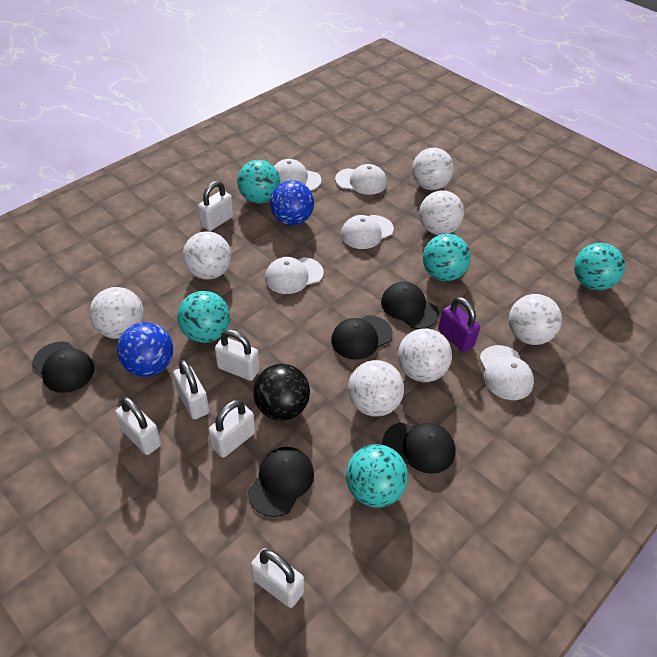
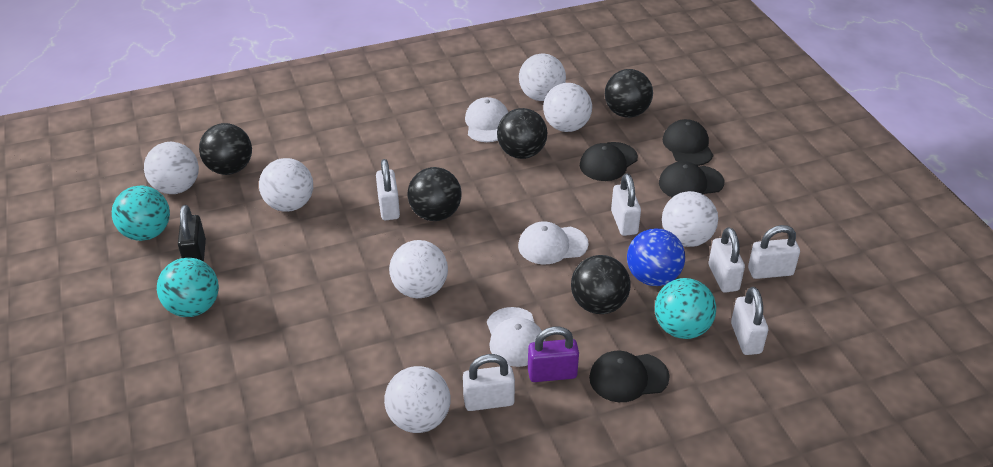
black ball: [253,364,310,421] = 1 -> [199,123,252,175] [407,167,462,221] [497,108,547,159] [571,255,630,314] [605,69,653,118] = 5
black cap: [32,341,94,393] [248,447,314,517] [331,315,393,360] [381,282,439,329] [382,422,455,474] = 5 -> [580,142,638,181] [589,351,670,402] [659,161,724,197] [663,119,713,166] = 4
black padlock: none = 0 -> [178,205,206,262] = 1
blue ball: [117,322,173,377] [270,181,314,225] = 2 -> [627,228,685,286] = 1
turquoise ball: [177,291,230,343] [237,160,280,204] [346,444,408,507] [423,234,471,281] [574,243,625,290] = 5 -> [112,186,170,241] [157,258,219,317] [655,278,716,339] = 3
white cap: [265,257,324,294] [274,159,321,191] [335,164,387,195] [341,215,394,249] [480,345,534,400] = 5 -> [465,97,508,142] [487,307,545,367] [518,221,589,264] = 3

